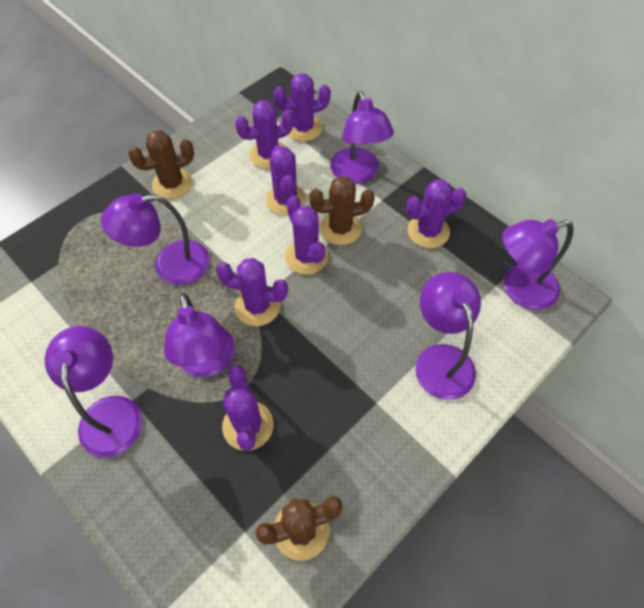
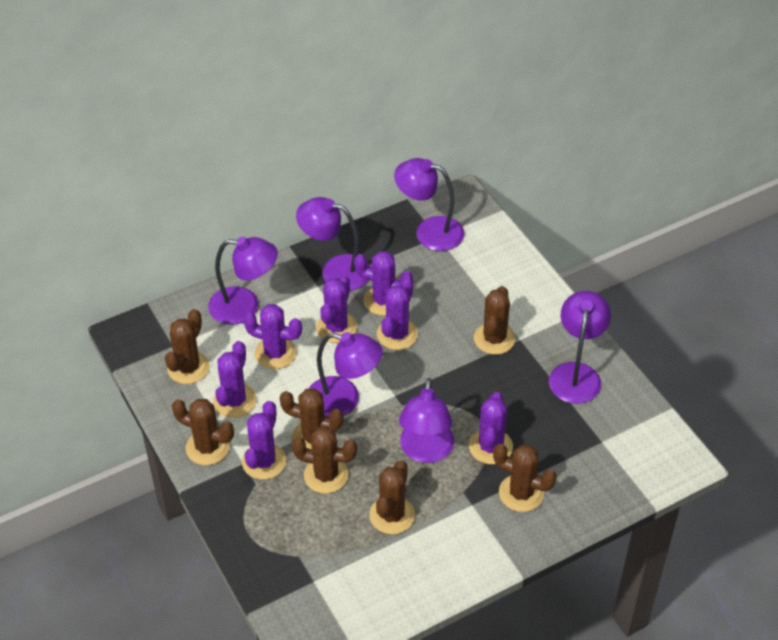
brown cactus: [128,130,194,199] [255,496,343,561] [309,176,375,245] = 3 -> [165,309,210,384] [172,399,234,465] [279,388,344,449] [292,426,357,494] [369,460,415,534] [474,286,515,355] [493,444,557,512] = 7

